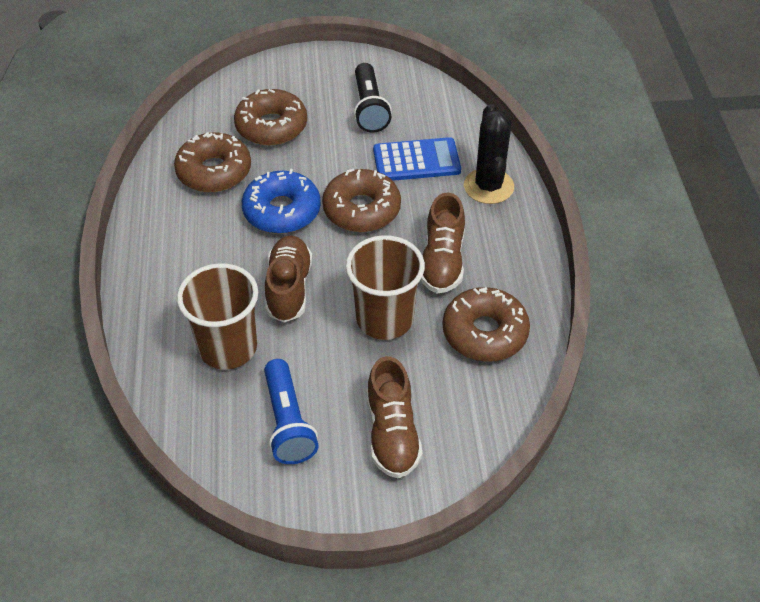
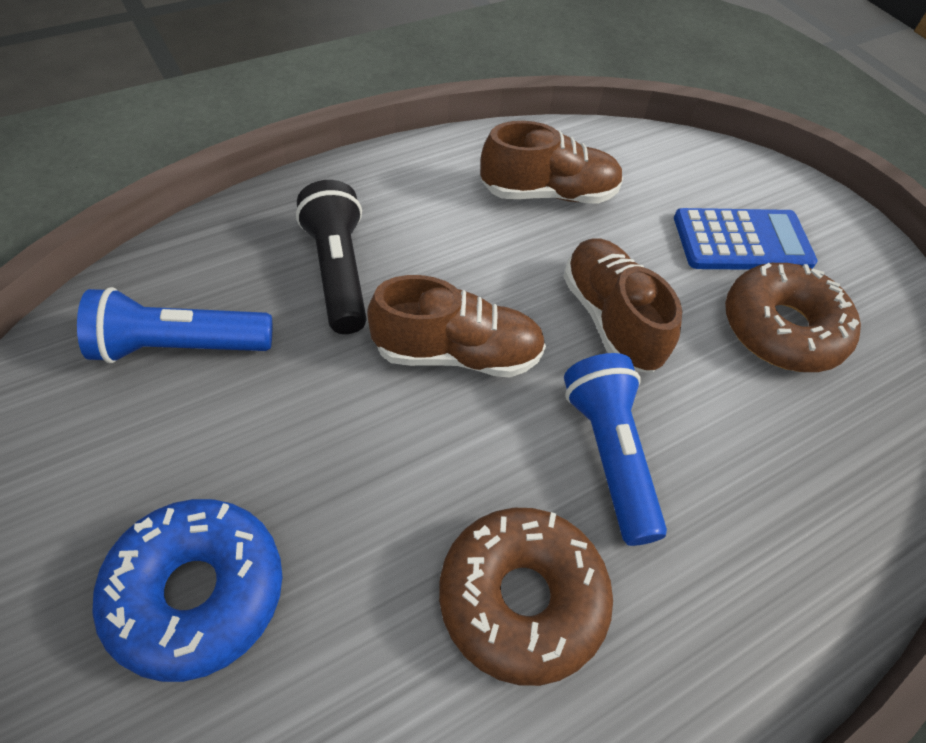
black cactus: [464,104,514,204] = 1 -> none = 0
blue flashlight: [264,359,319,464] = 1 -> [77,287,272,363] [564,353,667,546] = 2
brown cup: [177,263,258,370] [346,235,425,340] = 2 -> none = 0
brown donut: [174,132,251,192] [234,89,307,145] [322,168,401,232] [443,287,530,362] = 4 -> [439,508,613,686] [725,263,861,372] = 2

